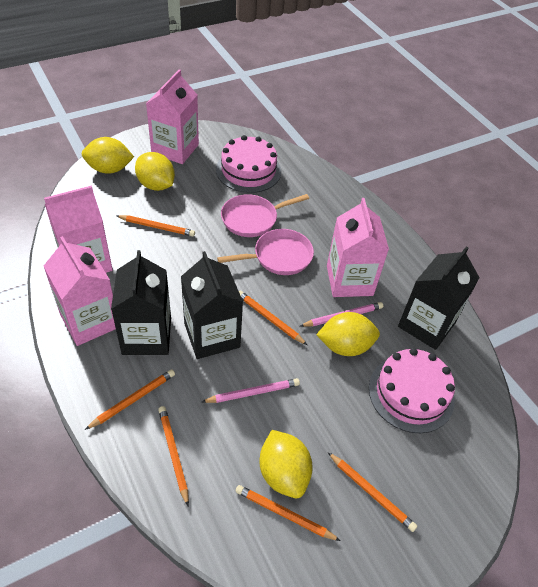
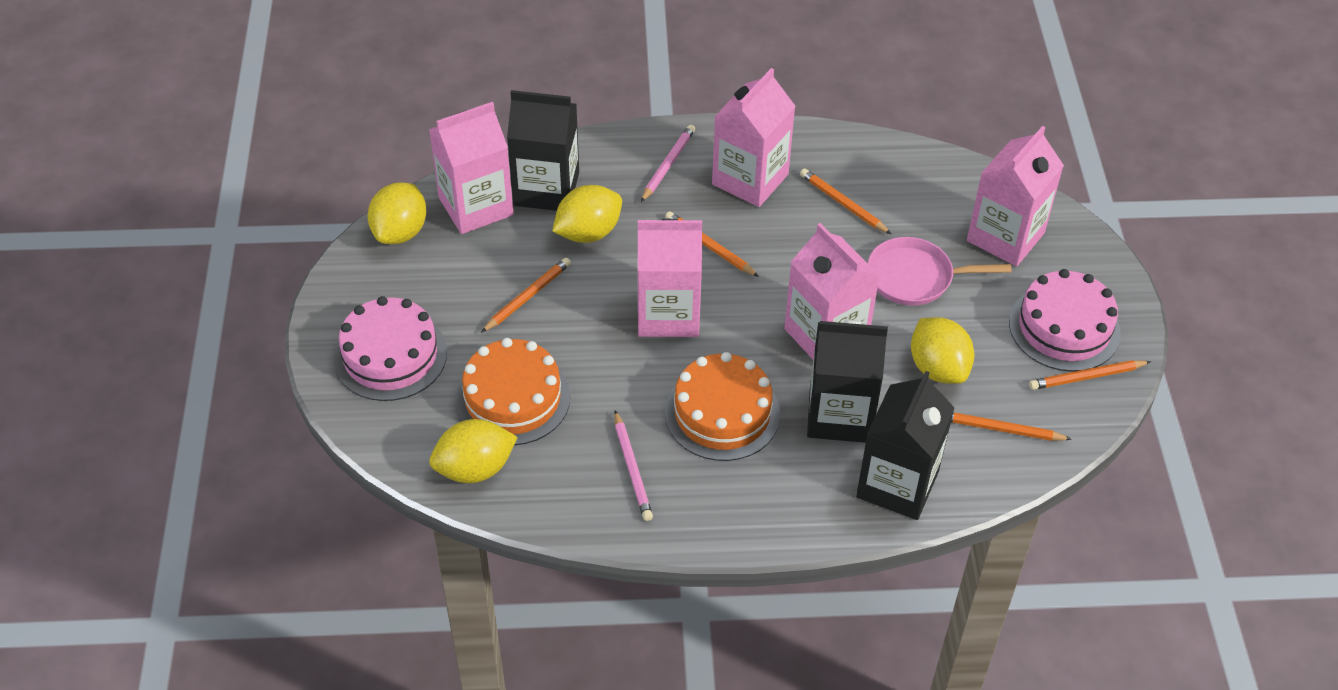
orange cake: none = 0 -> [455,338,570,445] [665,352,780,461] = 2
orange pencil: [85,369,175,430] [117,215,195,236] [158,406,189,506] [235,485,341,541] [239,291,307,345] [328,452,417,532] = 6 -> [481,257,571,333] [665,211,759,277] [800,168,891,234] [951,412,1072,441] [1029,360,1151,390] = 5
pink carton: [44,186,113,273] [44,236,116,346] [146,69,199,164] [327,198,389,297] = 4 -> [429,102,513,234] [637,219,702,337] [712,68,795,207] [784,223,880,359] [967,126,1064,267] = 5
pink pan: [217,229,314,275] [221,194,309,237] = 2 -> [868,237,1012,306] = 1

